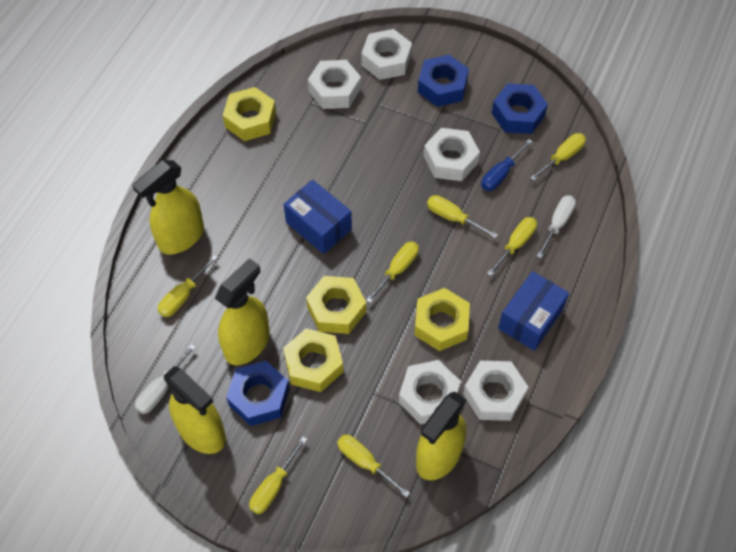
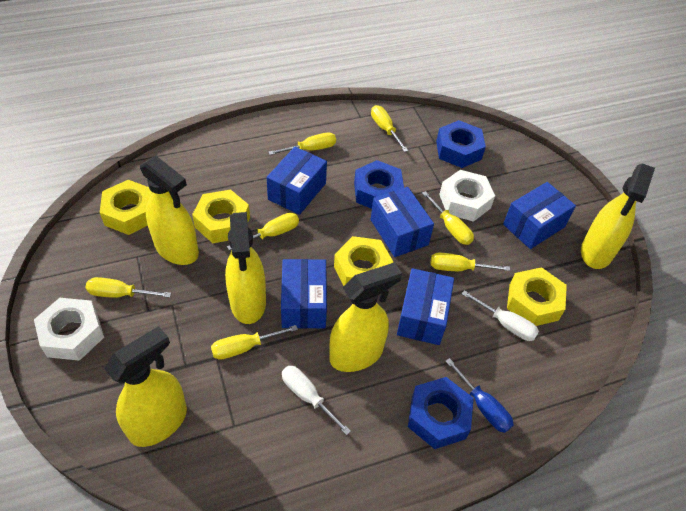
blue box: [284,180,352,254] [498,271,569,351] = 2 -> [266,147,327,215] [281,259,327,329] [370,187,434,257] [397,268,454,345] [503,182,576,249] = 5
white nut: [308,60,361,109] [361,29,412,80] [399,360,461,424] [424,128,480,181] [463,361,528,421] = 5 -> [34,298,104,361] [439,170,495,222] = 2
yellow spray bottle: [132,160,204,255] [164,366,226,454] [214,258,270,365] [416,392,466,481] = 4 -> [104,326,187,447] [140,156,199,265] [225,212,266,324] [329,262,402,372] [581,163,655,269] = 5

